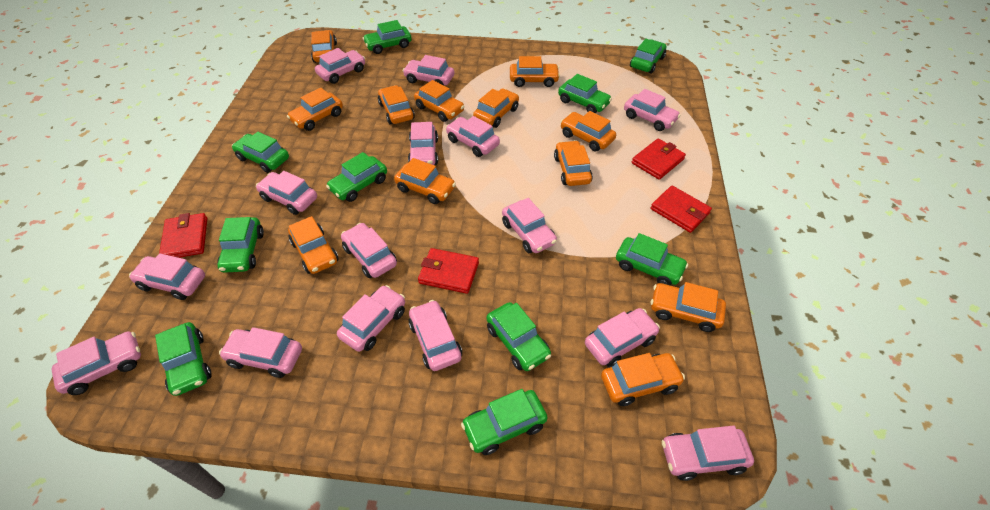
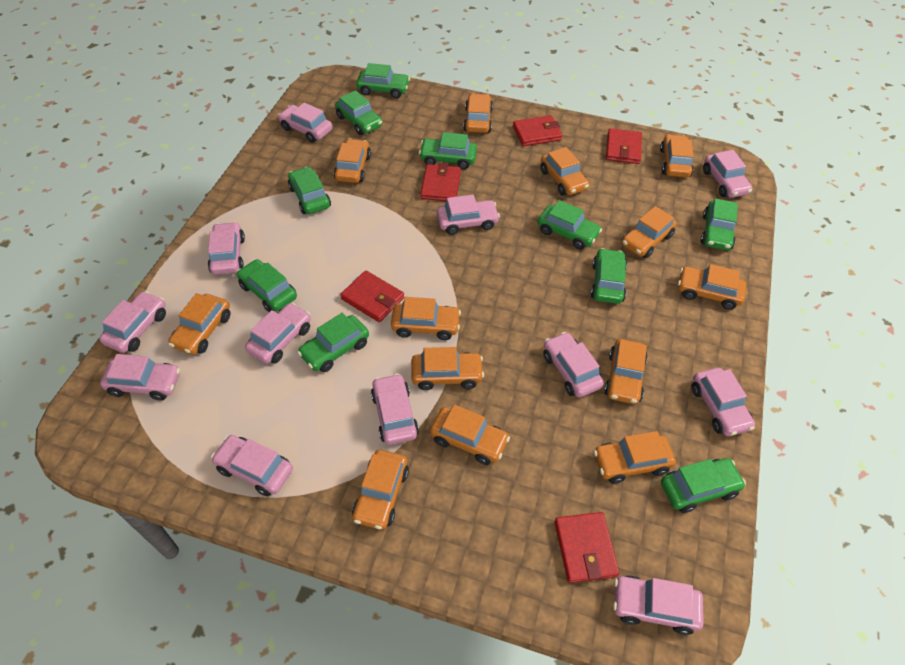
orange car: [287,88,343,131] [288,216,339,274] [311,30,337,63] [378,85,415,124] [394,158,456,204] [414,80,464,122] [473,89,519,128] [510,56,560,87] [554,140,593,186] [561,111,616,151] [601,353,685,406] [651,282,726,332] = 12 -> [168,293,231,355] [334,139,371,183] [352,450,409,530] [391,297,461,340] [411,347,484,390] [430,405,510,465] [463,93,493,133] [540,147,589,196] [594,431,676,484] [604,339,648,404] [622,206,677,258] [660,134,694,178] [678,264,746,310] = 13
pink car: [52,331,141,395] [129,253,205,300] [219,327,302,378] [256,171,317,215] [315,48,365,84] [337,285,405,352] [341,223,397,278] [403,55,454,85] [408,122,438,165] [409,300,462,371] [446,116,500,157] [502,198,557,253] [585,308,660,367] [624,89,681,131] [662,426,754,481] = 15 -> [99,291,166,353] [100,354,180,401] [208,222,245,275] [211,435,293,496] [245,303,311,364] [278,102,332,143] [371,373,419,445] [437,195,500,235] [543,332,604,397] [613,575,704,635] [692,368,755,436] [703,150,752,198] = 12
red wallet: [159,213,207,258] [418,248,479,294] [632,138,686,180] [651,186,712,233] = 4 -> [340,271,404,322] [421,163,461,201] [513,115,562,146] [554,512,619,583] [606,128,642,164] = 5

